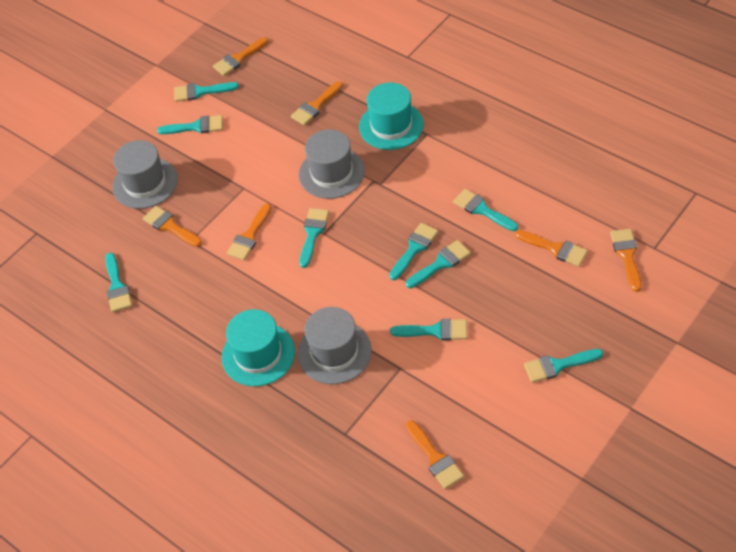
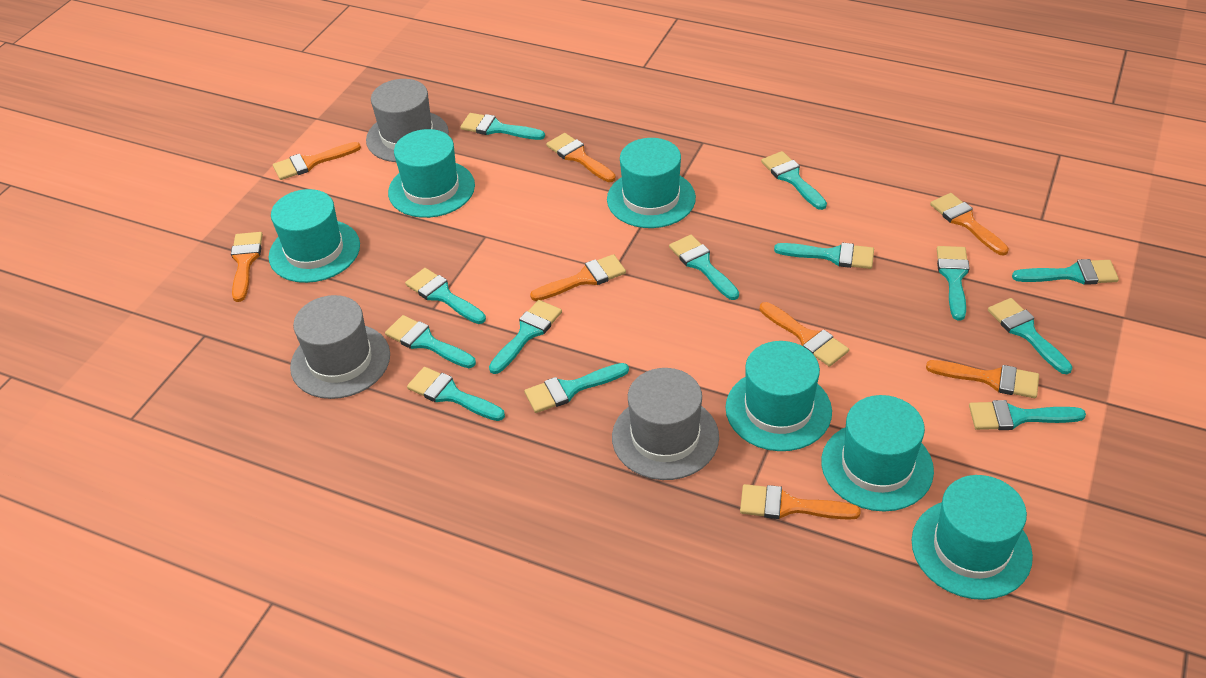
orange brush: [143,206,202,247] [213,37,268,76] [227,203,271,260] [291,81,343,125] [406,420,464,489] [515,230,588,267] [610,229,641,292] = 7 -> [231,232,263,302] [273,142,361,180] [530,254,626,301] [546,133,616,182] [740,484,861,520] [760,302,849,367] [926,360,1039,398] [930,193,1009,255] = 8
turquoise brush: [105,252,132,312] [157,115,223,134] [174,82,239,102] [299,208,329,268] [389,223,439,280] [390,319,467,341] [406,240,471,288] [453,189,518,231] [524,349,603,383] = 9 -> [385,315,476,368] [405,268,486,324] [407,367,505,421] [460,113,545,140] [489,300,562,374] [524,363,629,413] [669,235,739,300] [761,151,827,210] [774,243,874,269] [937,246,970,321] [969,400,1086,430] [988,298,1072,374] [1012,259,1119,285] = 13
turquoise hat: [222,309,295,386] [359,82,424,150] = 2 -> [269,189,360,283] [388,129,475,218] [607,138,696,228] [725,341,832,451] [821,395,934,512] [912,475,1033,600] = 6

